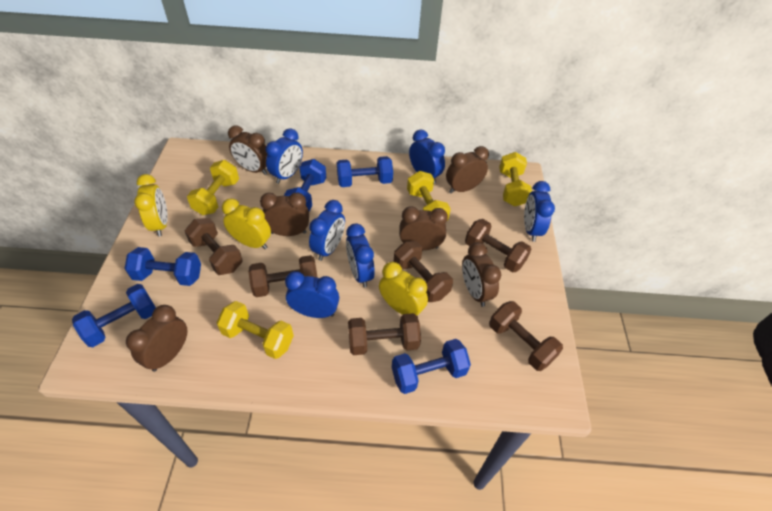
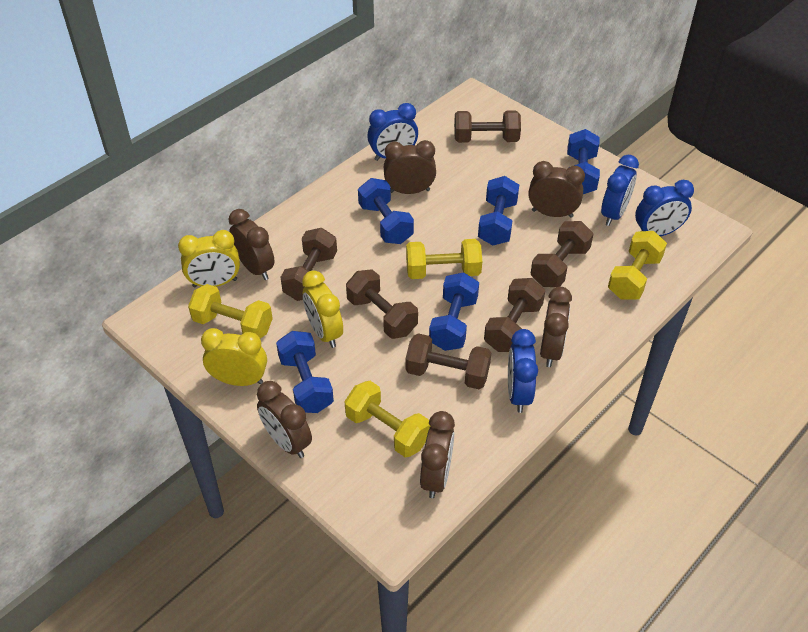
blue clock: [266,128,303,184] [285,271,339,318] [309,200,345,261] [346,223,375,288] [409,129,445,184] [524,181,555,242] = 6 -> [367,103,418,161] [508,329,538,413] [601,155,639,226] [635,180,694,236] = 4

